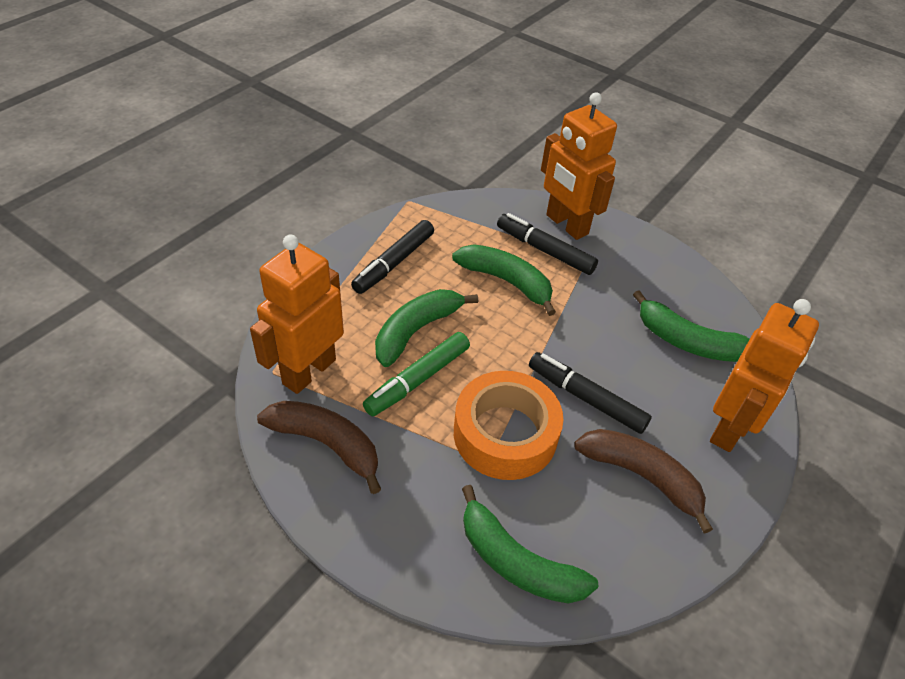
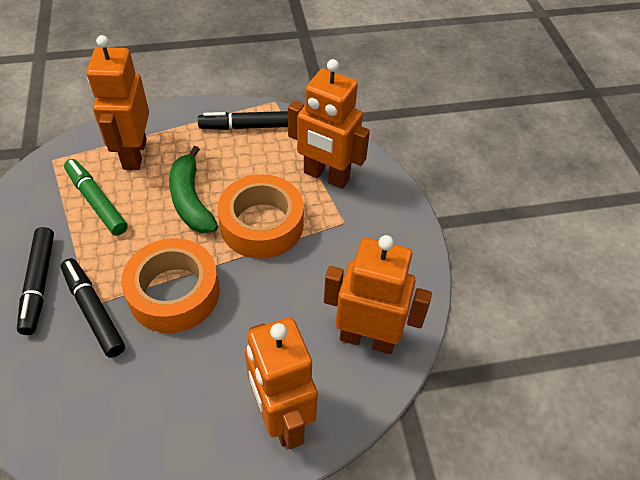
brown banana: [257,401,381,494] [574,429,713,534] = 2 -> none = 0
green banana: [375,289,478,367] [452,244,556,316] [462,485,598,604] [633,290,749,362] = 4 -> [169,146,218,233] = 1
orange robot: [250,235,344,394] [541,92,617,240] [710,299,819,452] = 3 -> [87,35,149,170] [245,317,318,449] [288,59,370,189] [324,235,432,354] = 4
orange tape: [454,371,563,480] = 1 -> [121,238,220,333] [218,174,304,259] = 2

